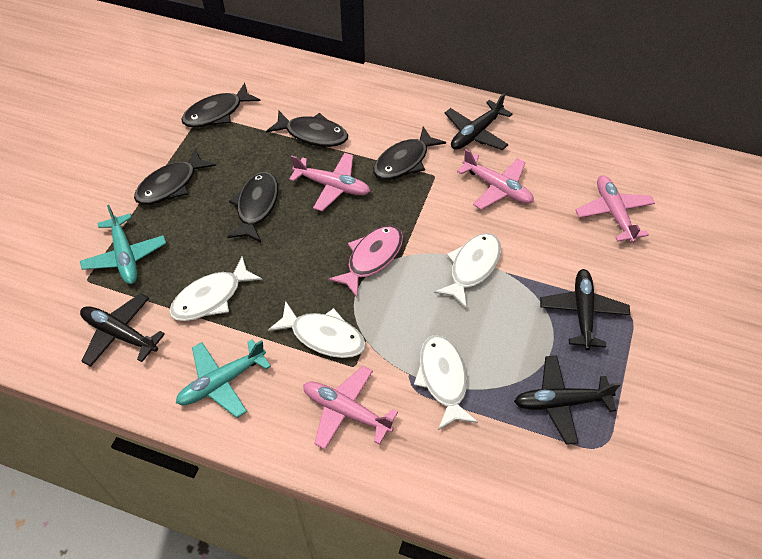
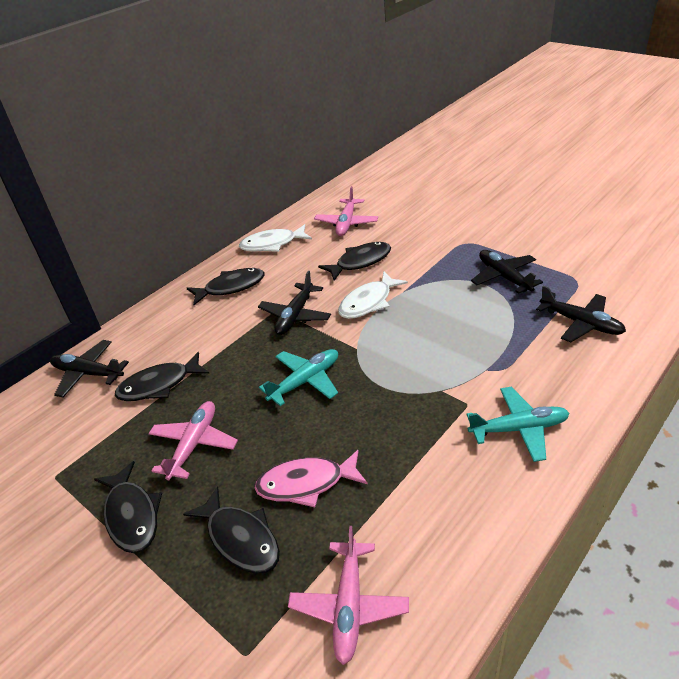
pink plane: [289,153,370,211] [303,366,398,449] [457,149,534,210] [575,175,655,243] = 4 -> [148,401,238,480] [288,526,409,665] [314,186,378,236] = 3
white fish: [169,256,263,321] [268,301,366,358] [414,335,478,430] [434,233,501,309] = 4 -> [239,224,312,252] [338,271,408,319] = 2

